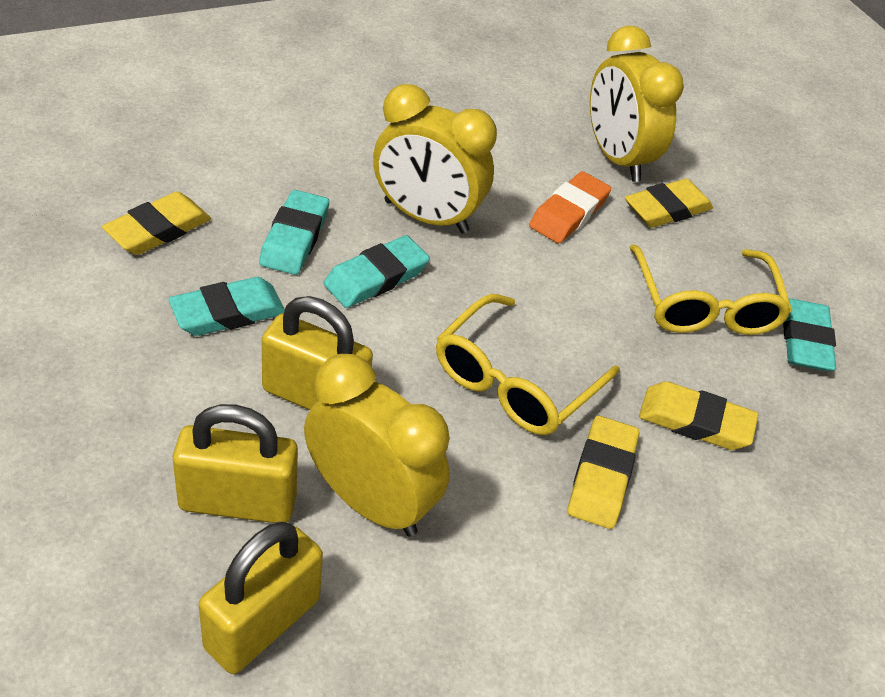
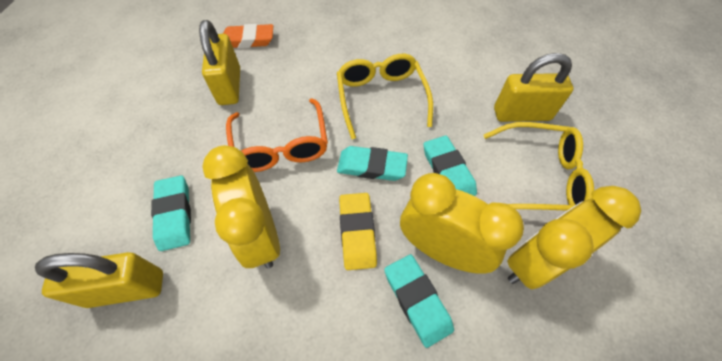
orange glasses: none = 0 -> [226,98,328,172] = 1
yellow eraser: [102,192,211,255] [567,416,639,529] [625,179,713,228] [639,381,758,450] = 4 -> [339,193,377,270] = 1

